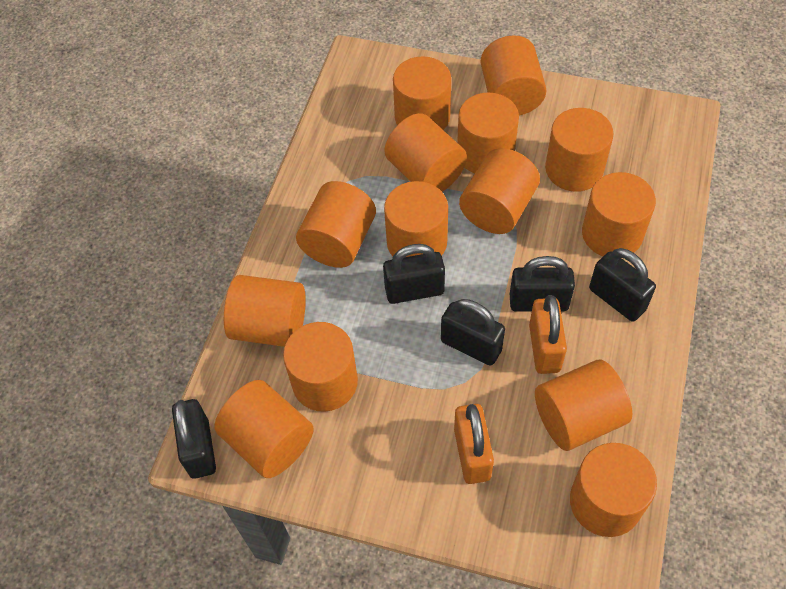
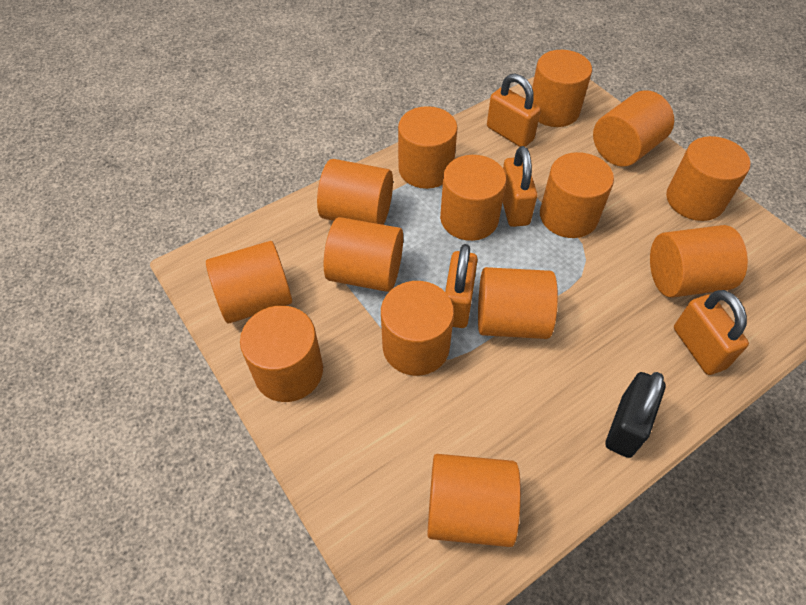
black padlock: [172,399,216,479] [383,244,445,304] [441,299,505,366] [510,256,575,312] [589,248,656,321] = 5 -> [606,372,666,458] = 1
orange padlock: [454,404,494,484] [529,295,567,374] = 2 -> [445,244,478,328] [487,74,541,147] [503,146,537,227] [674,290,749,375] = 4

